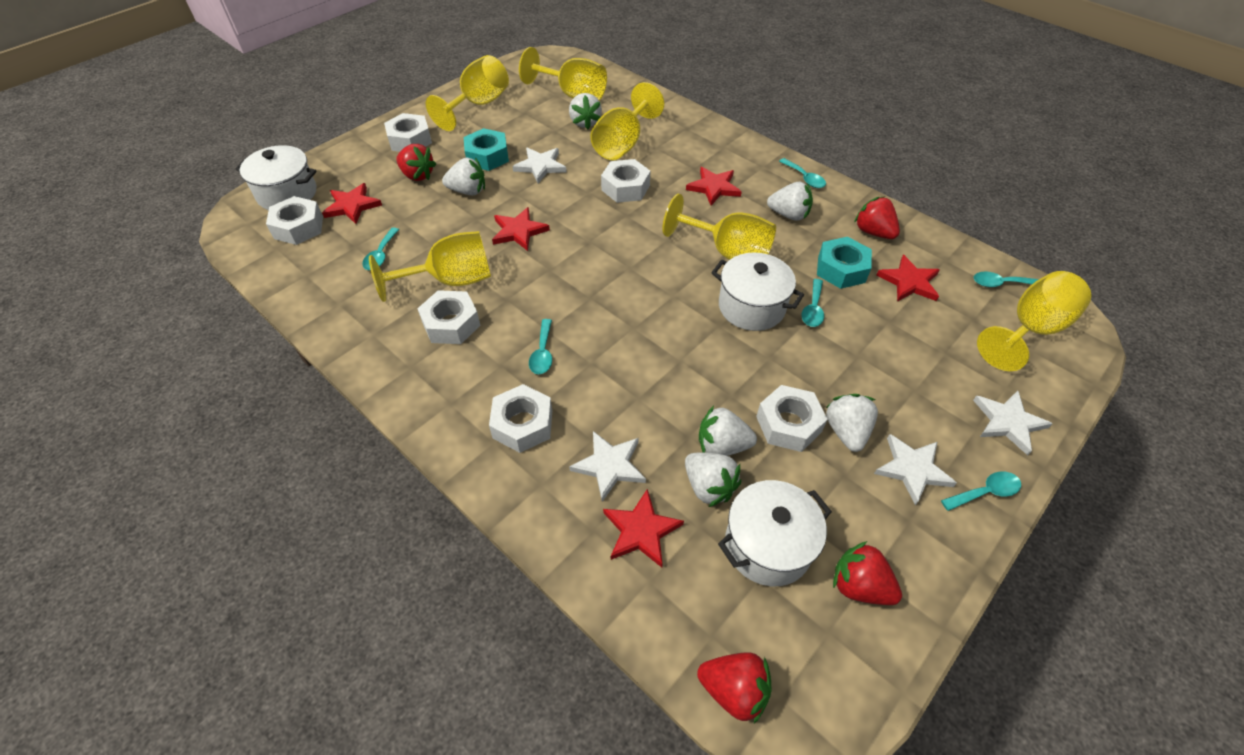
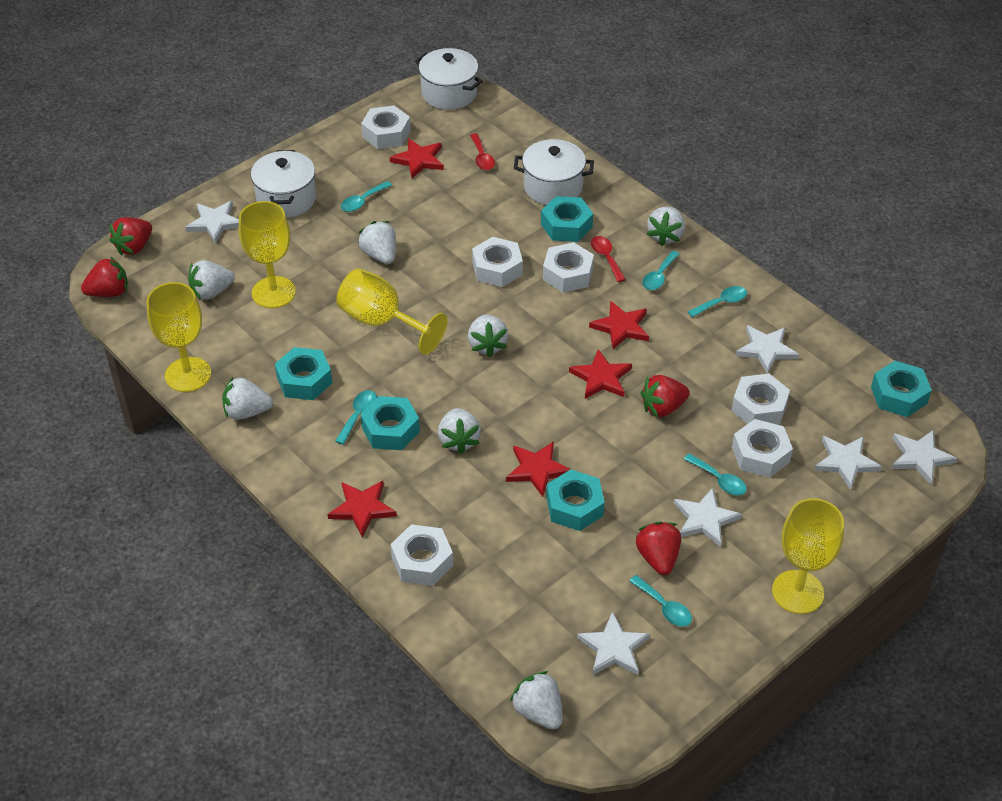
red spoon: none = 0 -> [470,133,495,170] [591,236,626,282] = 2
turquoise nut: [464,128,509,171] [817,237,872,289] = 2 -> [275,347,332,400] [361,396,420,450] [541,196,593,242] [546,469,605,531] [871,361,932,417] = 5
white star: [512,148,567,183] [569,431,646,502] [874,434,957,505] [973,391,1053,455] = 4 -> [185,200,239,244] [577,611,650,675] [674,488,742,547] [735,325,799,374] [814,436,882,490] [892,430,958,485] = 6
white strawberry: [442,158,485,195] [569,93,602,129] [685,452,741,507] [699,406,757,456] [767,182,813,221] [826,394,878,452] = 6 -> [188,260,235,300] [222,377,273,420] [358,221,396,264] [438,408,481,454] [468,315,509,357] [510,671,563,730] [647,206,685,246] = 7
yellow goblet: [369,231,491,302] [426,55,509,131] [519,47,607,101] [590,82,664,160] [662,194,776,260] [977,271,1091,371] = 6 -> [147,282,211,392] [239,201,296,308] [336,268,448,355] [772,498,844,614] = 4

